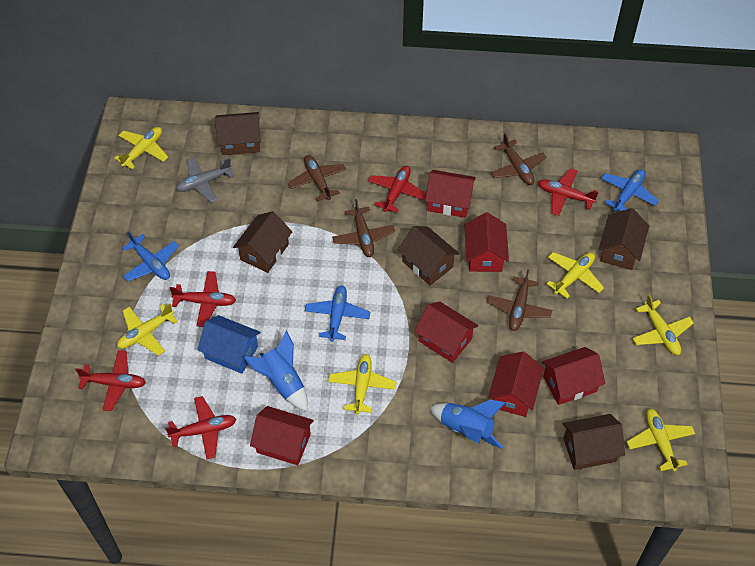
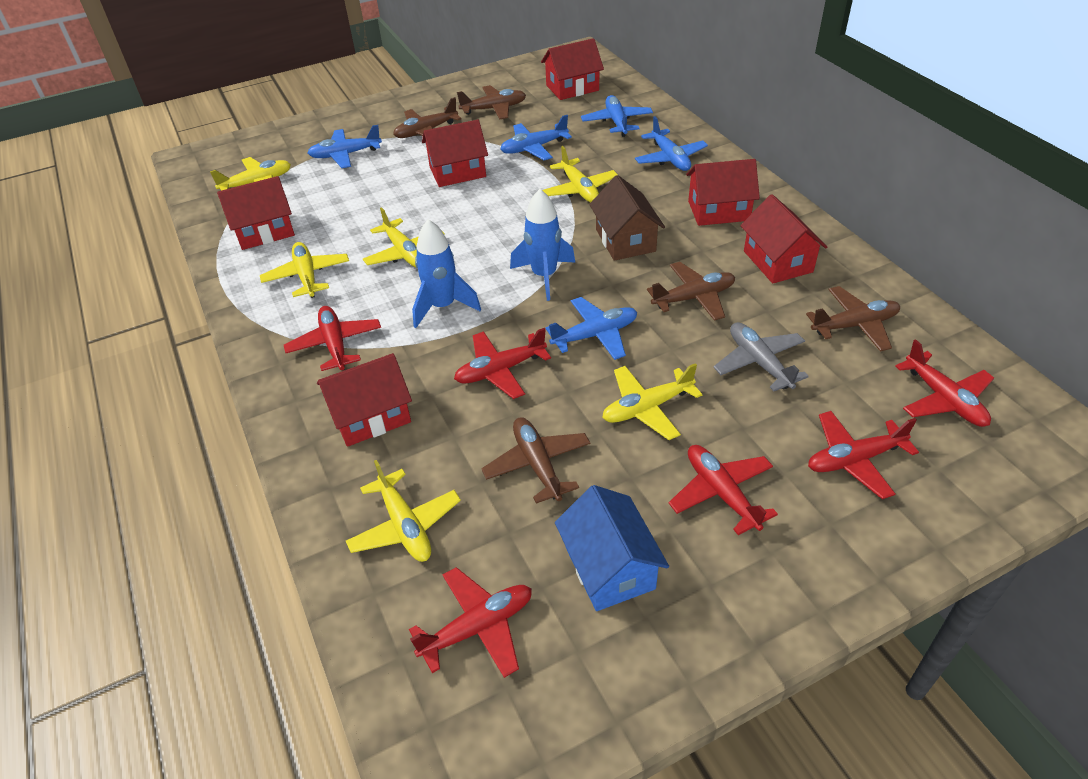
blue plane: [122,232,179,282] [305,285,370,342] [601,169,659,211] = 3 -> [308,125,382,168] [500,115,572,160] [546,297,637,360] [581,95,653,137] [635,116,708,171] = 5
brown house: [215,112,261,155] [233,211,292,273] [398,226,460,286] [562,414,625,470] [599,208,649,270] = 5 -> [589,175,665,261] = 1
brown plane: [288,155,346,201] [332,199,395,257] [487,269,552,331] [491,133,547,185] = 4 -> [393,97,461,138] [457,85,526,119] [481,417,591,504] [647,262,735,321] [806,286,900,352] = 5
red plane: [76,350,146,411] [165,396,236,459] [170,271,236,327] [368,166,426,213] [538,168,599,216] = 5 -> [284,306,381,371] [409,567,532,678] [454,328,551,399] [669,445,778,535] [808,411,919,499] [895,339,994,427] = 6

